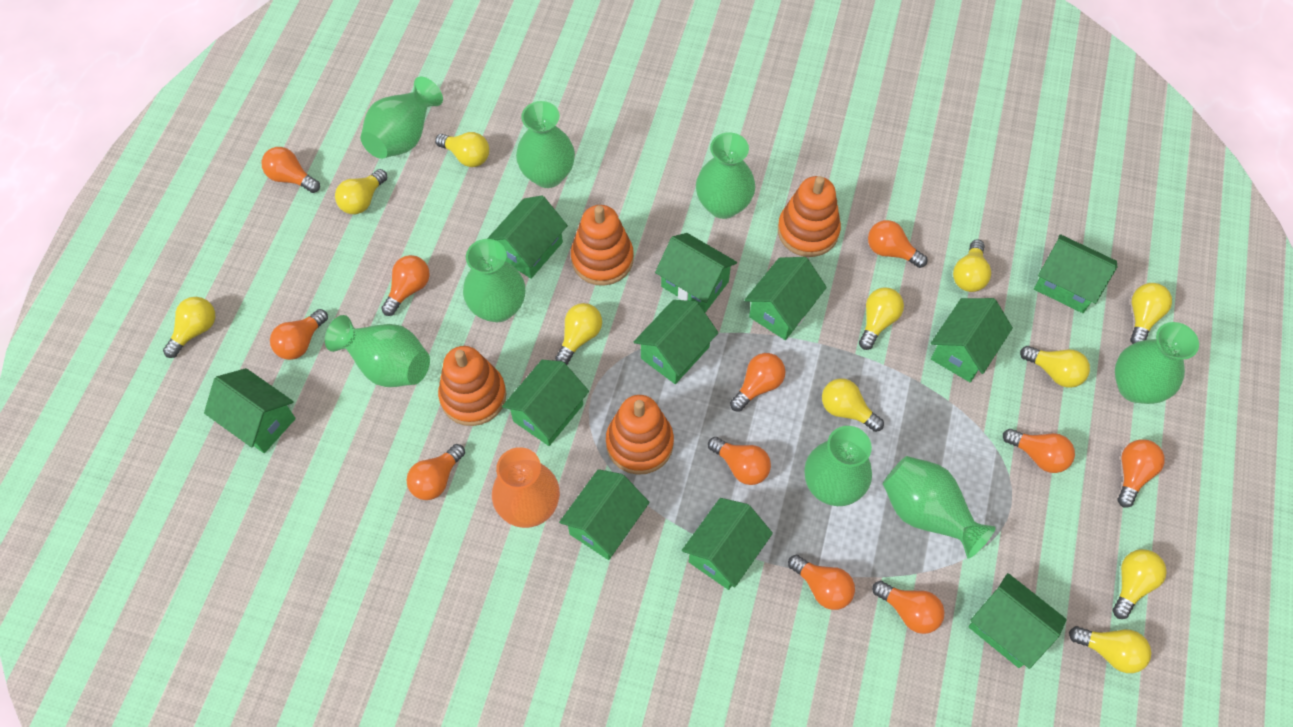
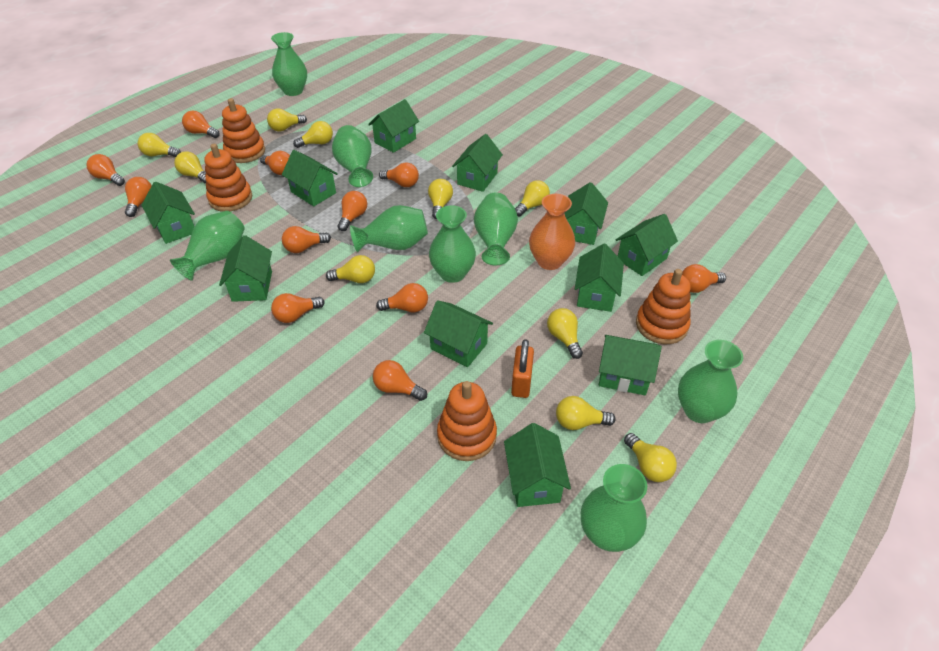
orange padlock: none = 0 -> [511,339,534,398] = 1
yellow light bulb: [163,297,215,358] [335,169,387,214] [435,132,489,167] [555,303,602,365] [822,378,884,432] [859,287,904,350] [953,239,991,292] [1020,346,1090,388] [1069,626,1151,673] [1112,549,1167,619] [1130,283,1172,344] = 11 -> [138,133,181,157] [174,151,206,184] [267,108,307,131] [293,121,333,148] [326,255,375,283] [428,179,453,219] [515,180,550,216] [547,308,583,359] [556,396,616,430] [624,433,677,482] = 10

